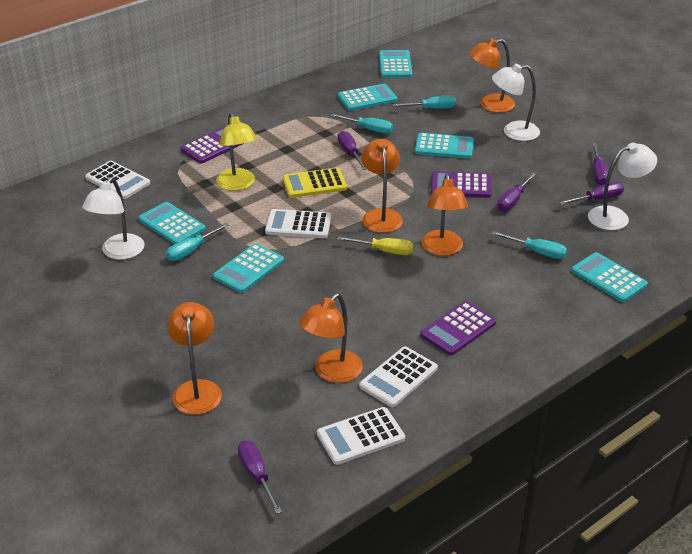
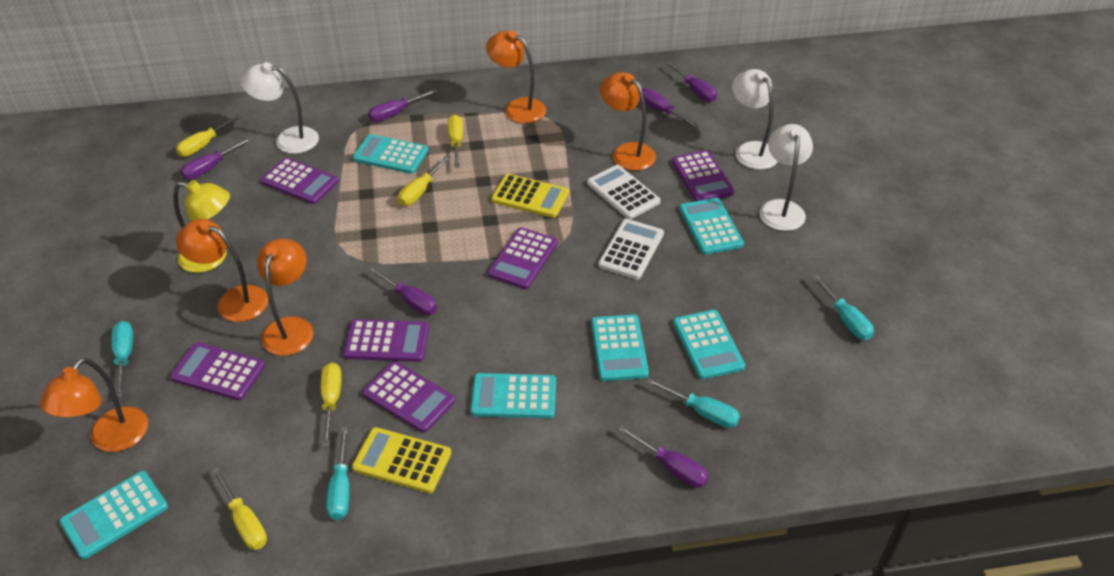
purple calculator: [181,127,244,164] [420,301,496,356] [431,171,491,198] = 3 -> [170,342,265,400] [261,157,339,204] [343,319,429,362] [362,361,455,433] [488,227,557,289] [672,150,735,201] = 6
purple screwdriver: [238,440,282,514] [338,131,366,170] [497,172,536,211] [559,182,624,205] [592,143,609,185] = 5 -> [180,137,252,180] [368,89,437,122] [368,266,437,315] [618,425,709,488] [642,88,699,128] [666,61,717,102] = 6
white calculator: [85,161,150,199] [265,209,332,238] [317,407,405,465] [359,347,438,407] = 4 -> [587,165,660,219] [598,219,664,279] = 2
yellow calculator: [282,168,347,198] = 1 -> [352,427,451,493] [491,174,569,218] = 2
yellow screwdriver: [337,236,413,255] = 1 -> [176,114,243,157] [211,467,267,550] [321,362,342,447] [398,155,451,206] [447,115,463,168] = 5

